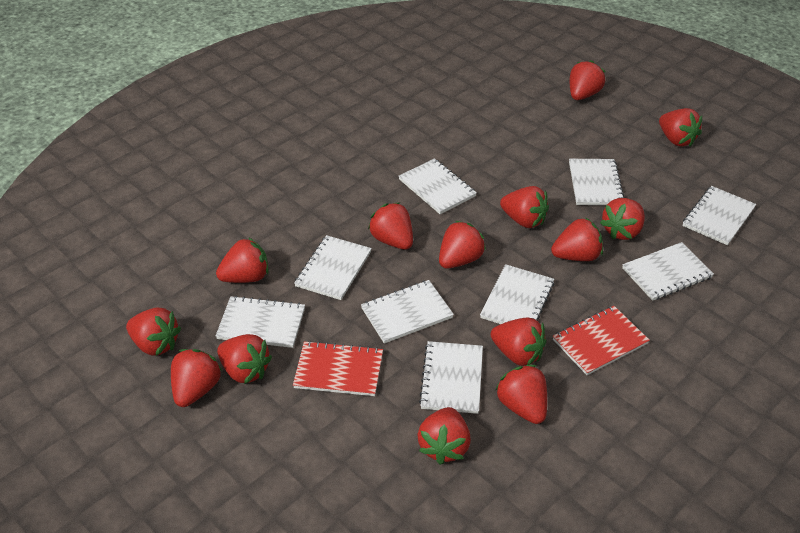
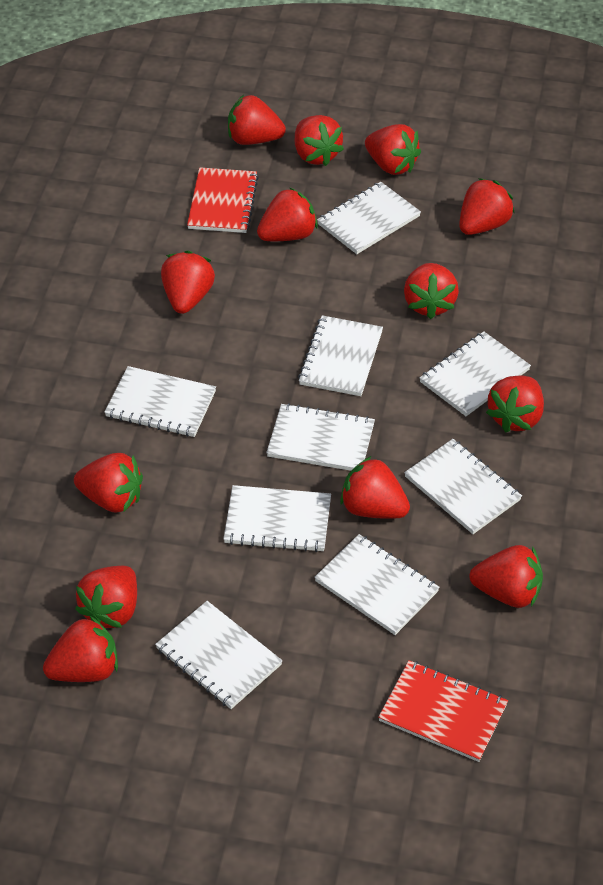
red strawberry: [126,307,181,356] [171,349,222,407] [216,237,269,283] [217,334,272,384] [368,202,413,250] [417,407,471,465] [439,221,486,269] [491,318,547,366] [495,365,547,424] [500,186,549,228] [551,217,603,261] [570,60,605,100] [600,198,645,240] [659,108,702,147] = 14 -> [43,616,118,682] [74,453,143,512] [75,566,137,628] [161,251,215,314] [228,95,286,145] [257,187,318,241] [295,115,344,166] [340,456,410,519] [365,124,421,175] [404,263,459,319] [459,178,514,235] [470,545,543,608] [486,376,544,432] = 13

